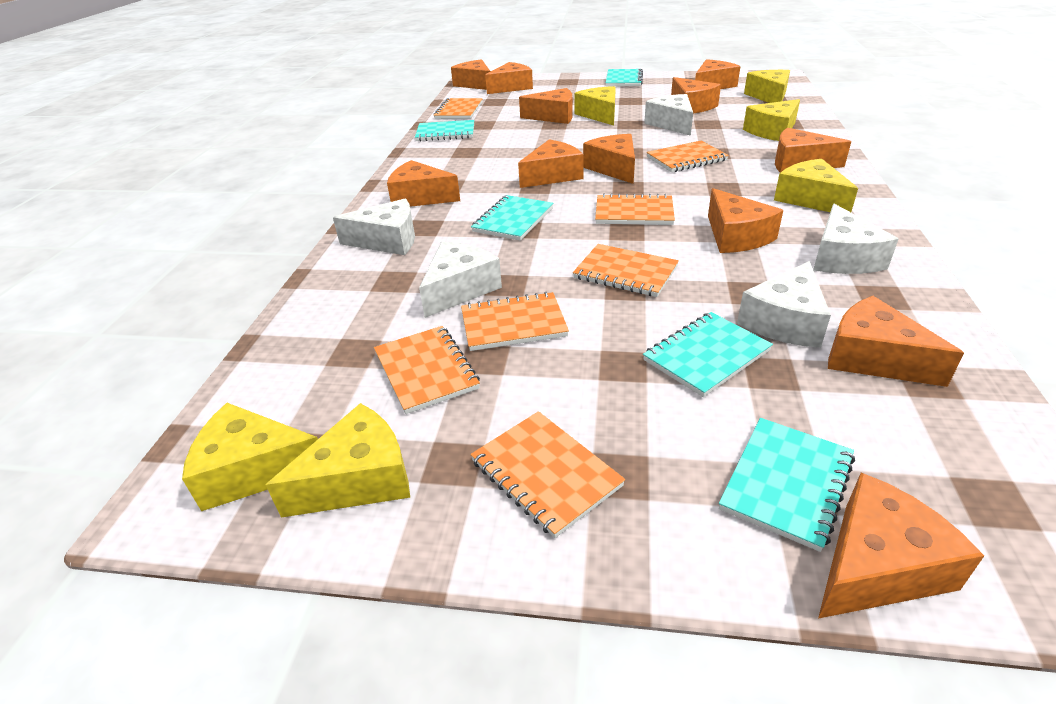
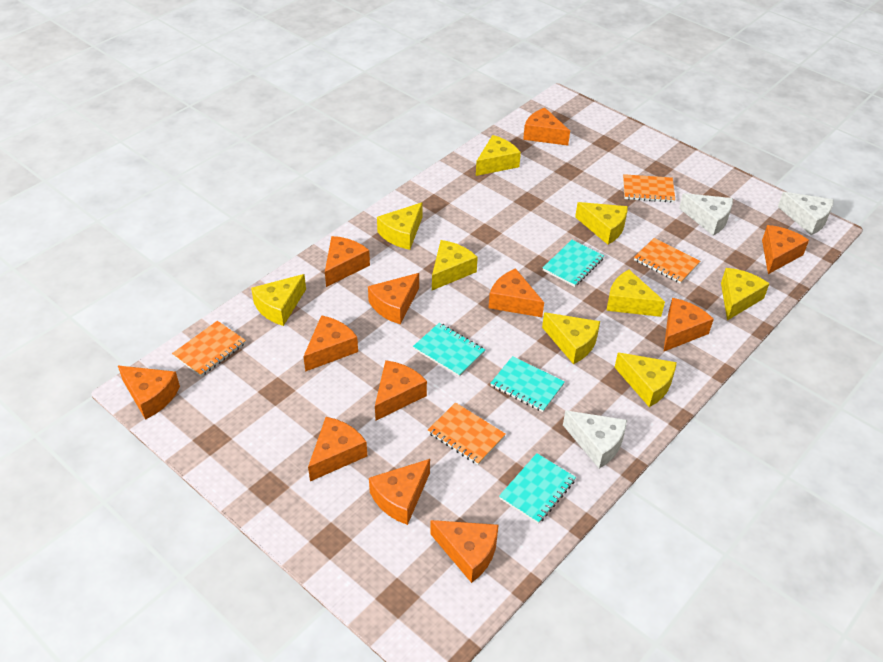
orange notebook: [374,326,480,414] [433,98,483,119] [461,292,569,351] [470,411,625,538] [573,244,679,297] [595,193,675,225] [647,140,729,172] = 7 -> [172,321,246,377] [428,402,506,465] [623,174,675,203] [634,238,700,284] = 4
turquoise notebook: [415,120,474,141] [471,195,553,241] [606,68,643,86] [643,312,773,397] [719,418,855,552] = 5 -> [413,323,485,377] [490,356,565,412] [499,453,576,524] [543,240,604,287] = 4
white cheese: [333,199,415,255] [419,242,502,318] [644,94,693,136] [737,261,831,348] [813,204,898,274] = 5 -> [563,410,627,469] [679,193,733,236] [778,192,834,235] = 3
yellow cheese: [182,403,318,511] [266,403,410,518] [575,86,616,126] [743,99,800,141] [744,70,790,103] [774,159,858,212] = 6 -> [251,274,306,326] [377,202,422,250] [432,240,478,290] [476,135,521,176] [542,312,600,364] [575,202,628,245] [606,270,665,317] [614,352,677,407] [721,268,770,320] = 9

